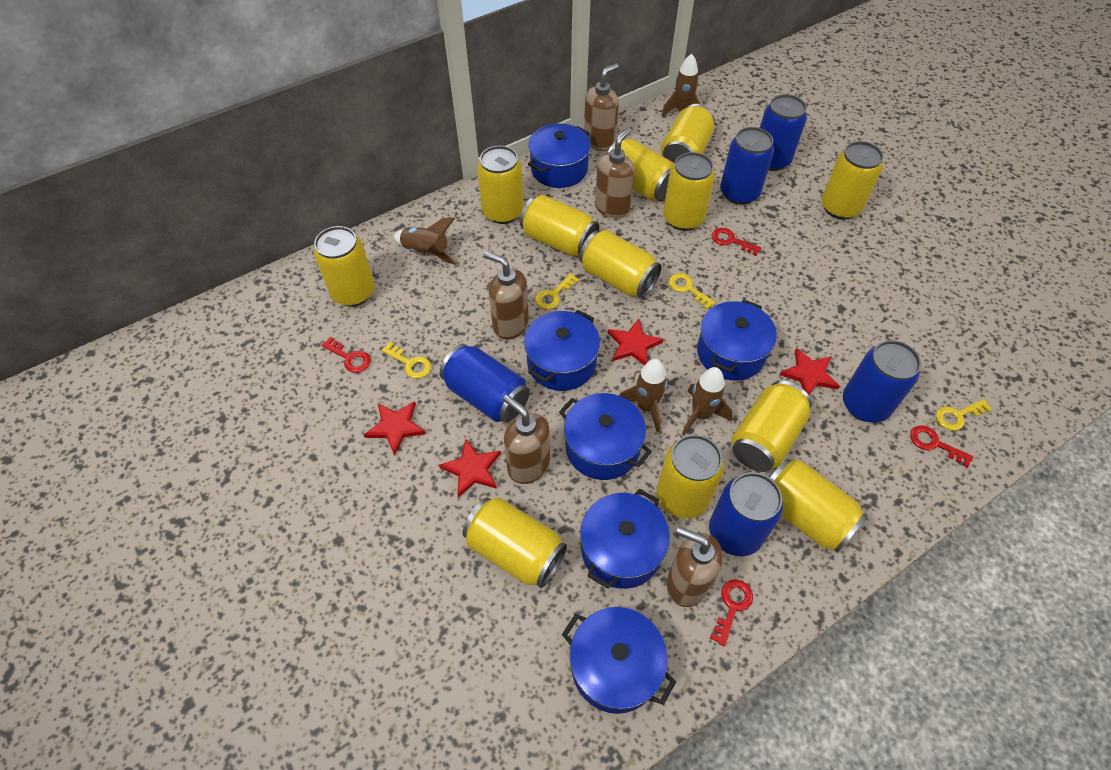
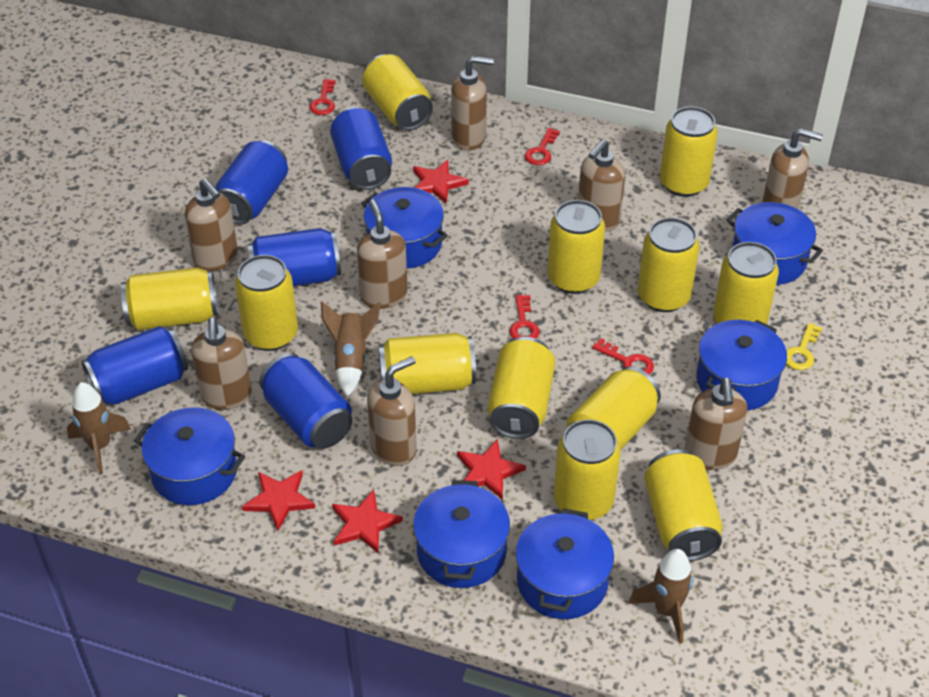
brown rocket: [393,217,458,265] [619,359,667,432] [661,54,700,117] [682,367,733,435] = 4 -> [67,382,131,474] [321,301,381,397] [628,549,693,644] = 3
brown soap dispenser: [483,252,529,340] [503,395,550,484] [584,63,619,151] [595,128,635,218] [667,526,723,607] = 5 -> [185,178,238,271] [191,318,252,410] [357,200,408,309] [367,356,417,466] [451,56,494,150] [578,139,625,232] [685,377,747,470] [762,128,823,210] = 8
yellow key: [382,342,431,379] [535,274,579,310] [669,273,716,309] [936,399,992,431] = 4 -> [786,323,823,370] = 1

